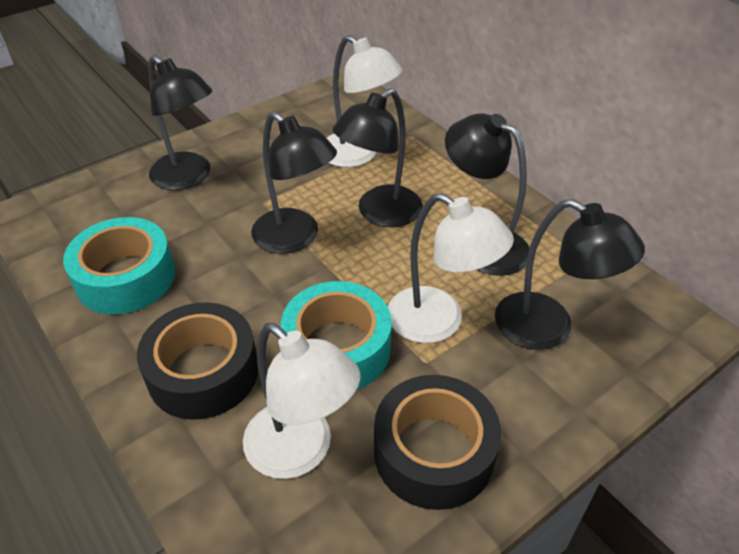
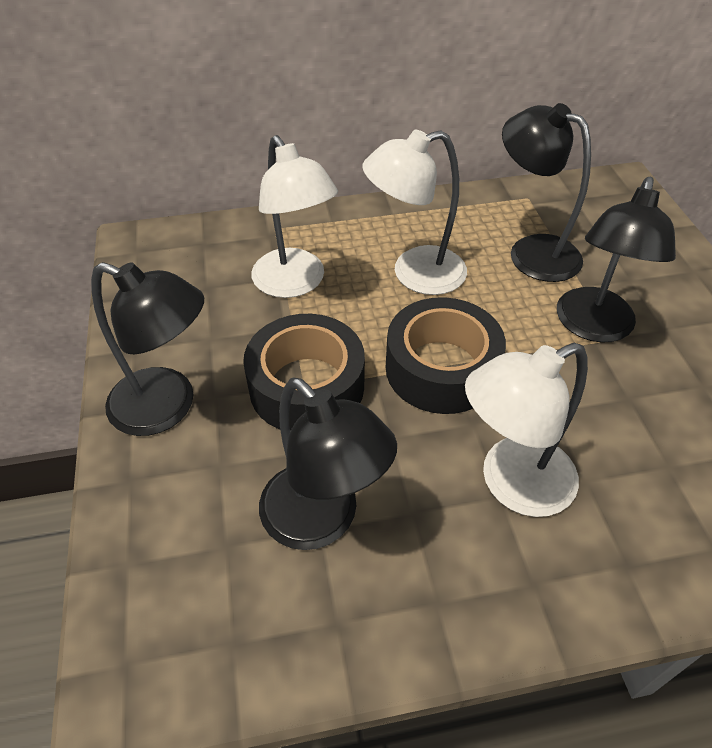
black lamp: [149,55,212,190] [251,111,337,254] [333,88,423,227] [445,113,529,276] [495,199,645,350] = 5 -> [91,262,204,436] [259,378,397,550] [502,103,591,282] [557,177,676,343] = 4
turquoise tape: [63,217,175,315] [281,281,392,389] = 2 -> none = 0

